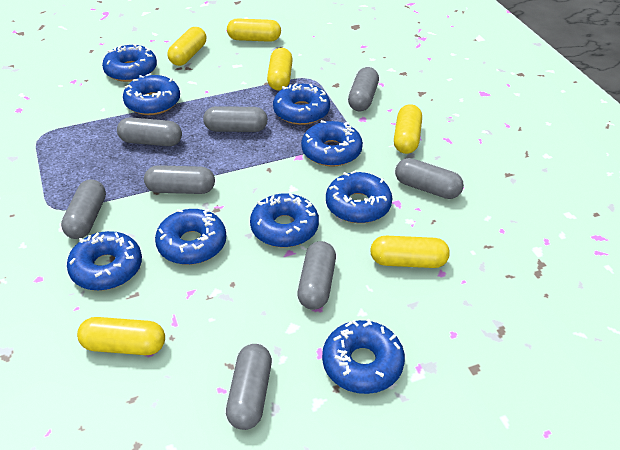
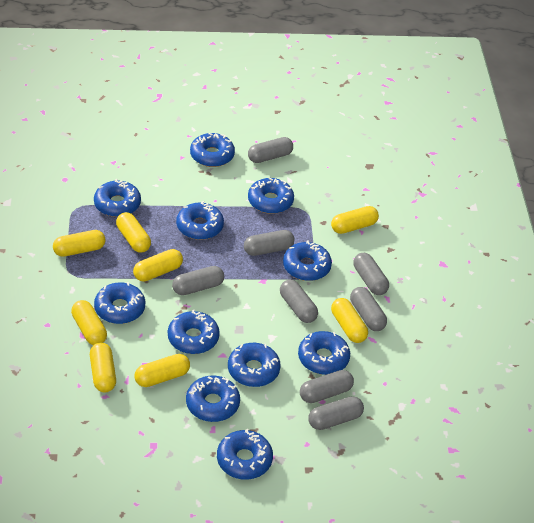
blue donut: [67,231,142,291] [102,44,157,82] [123,74,180,115] [155,209,226,265] [250,193,319,247] [273,83,330,125] [301,120,363,167] [322,319,405,394] [326,171,392,223] = 9 -> [94,179,141,217] [94,282,145,324] [168,309,220,354] [176,201,224,240] [186,376,240,422] [190,133,235,167] [217,429,273,480] [228,343,281,387] [248,177,294,214] [283,240,332,281] [298,331,350,375] = 11
yellow capsule: [77,317,165,355] [168,27,206,66] [227,18,281,42] [267,48,293,91] [370,236,450,268] [394,104,422,154] = 6 -> [53,230,106,257] [71,300,107,345] [90,342,116,392] [116,212,151,253] [133,249,183,281] [134,354,190,387] [331,206,379,234] [331,298,368,343] = 8

